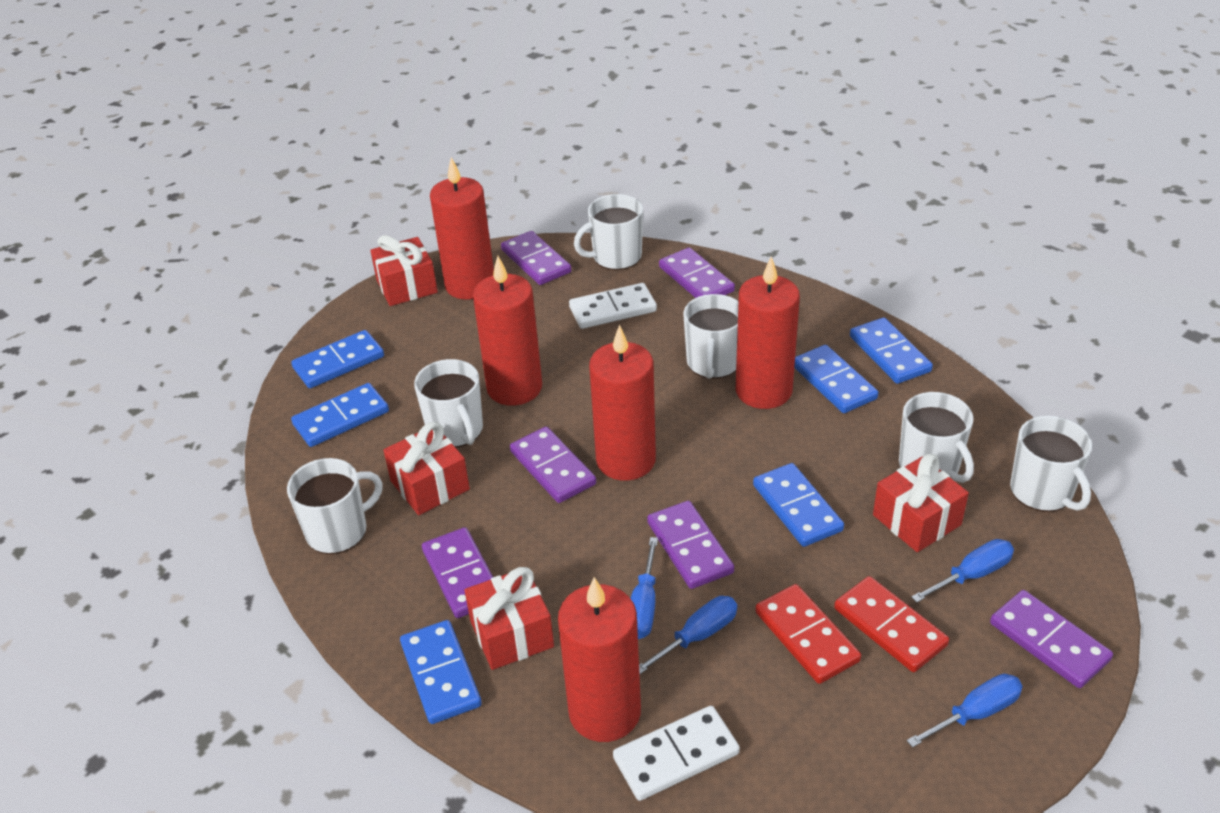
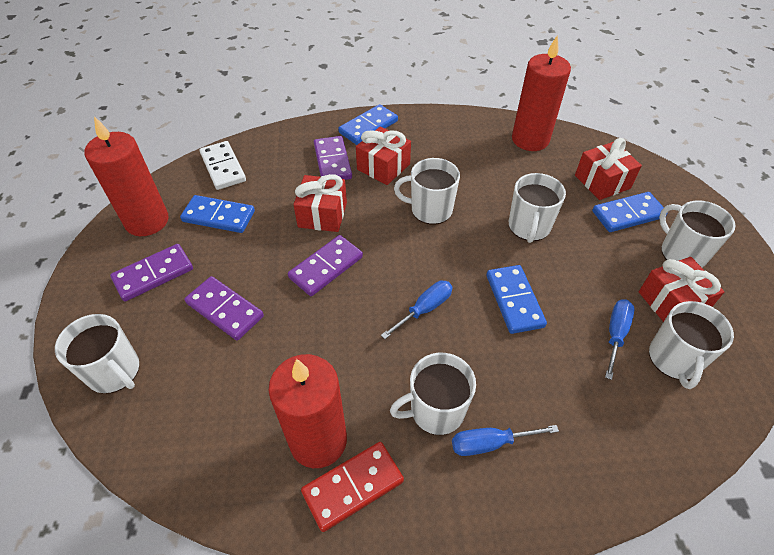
blue domino: [291,330,384,388] [291,383,389,447] [400,620,482,724] [753,463,844,547] [794,345,878,413] [850,318,933,384] = 6 -> [180,195,255,233] [338,104,398,145] [486,265,547,334] [592,192,668,232] = 4
blue screwdriver: [631,537,658,639] [639,596,737,675] [907,674,1023,748] [911,539,1014,603] = 4 -> [381,280,453,339] [452,425,559,456] [605,300,635,380] = 3
purple domino: [422,527,493,618] [501,231,571,285] [510,427,596,503] [647,501,734,589] [659,247,735,298] [990,590,1113,688] = 6 -> [110,244,193,302] [184,276,264,341] [288,235,363,296] [314,136,352,180] = 4
red candle: [430,157,494,299] [473,256,542,406] [558,577,641,742] [589,325,656,481] [736,257,800,409] = 5 -> [84,116,169,236] [268,354,347,468] [512,35,571,151] = 3
red domino: [755,584,861,684] [834,576,949,672] = 2 -> [301,442,404,532] = 1
white domino: [569,283,657,329] [613,706,740,801] = 2 -> [200,141,246,190] = 1

